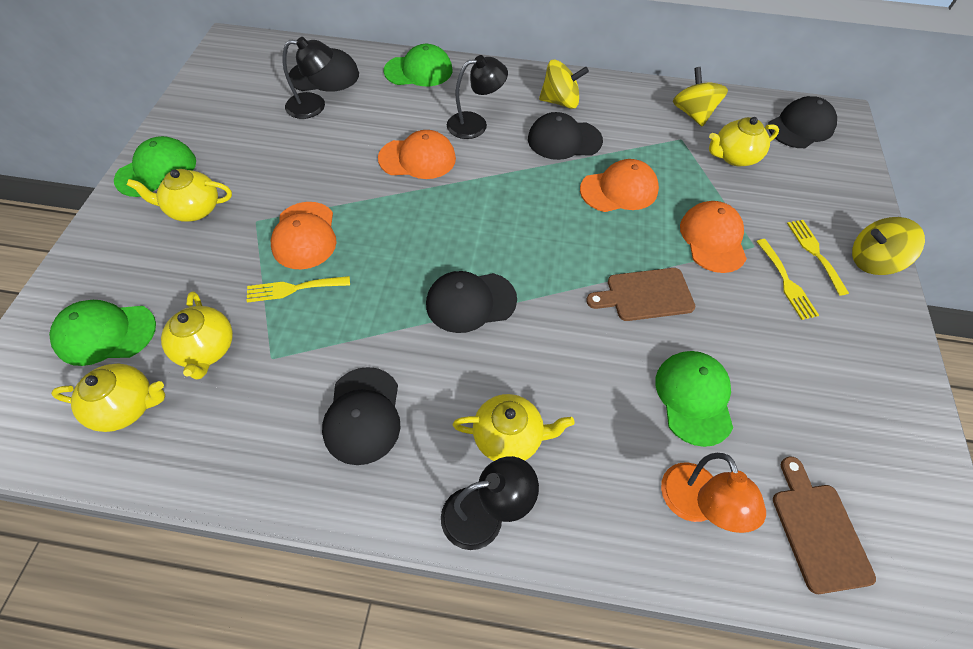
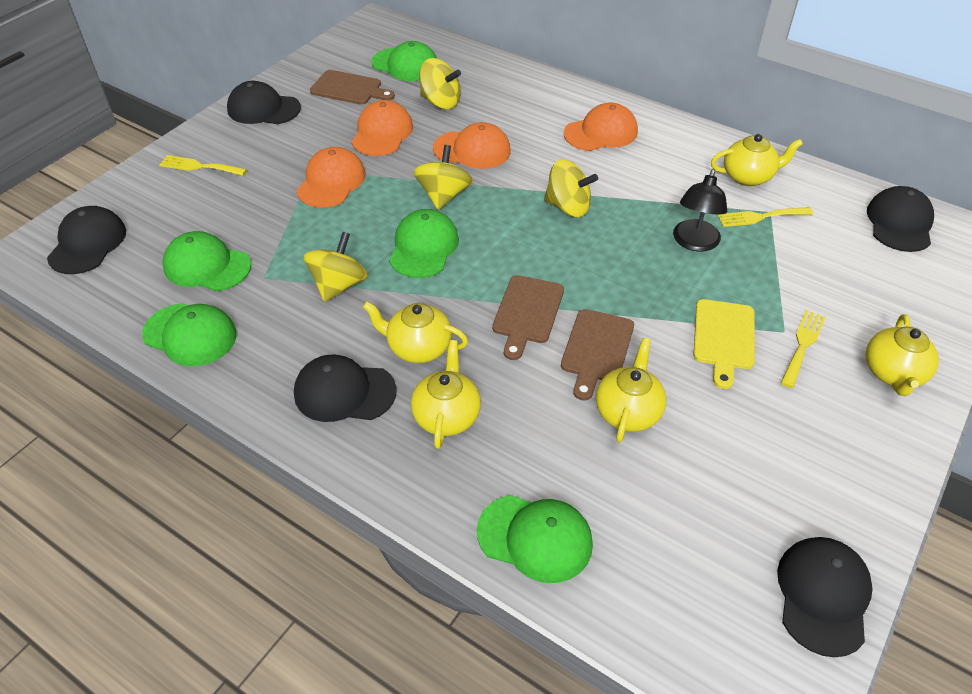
black lamp: [283,37,333,119] [441,456,539,550] [447,55,508,139] = 3 -> [673,169,727,252] = 1
brown cutting board: [586,268,695,321] [773,457,876,594] = 2 -> [310,70,395,105] [492,275,564,360] [561,309,634,400] = 3
green cap: [49,300,156,366] [114,136,196,197] [384,44,452,86] [655,351,733,447] = 4 -> [142,303,237,366] [163,231,251,291] [371,41,437,81] [389,209,459,278] [477,495,593,583] = 5
orange lamp: [661,453,766,533] = 1 -> none = 0
yellow cutting board: none = 0 -> [693,299,755,389] = 1
yellow spinning top: [539,60,589,109] [673,67,728,127] [852,217,925,275] = 3 -> [303,232,368,302] [413,145,473,210] [419,58,461,109] [544,159,598,217] = 4

